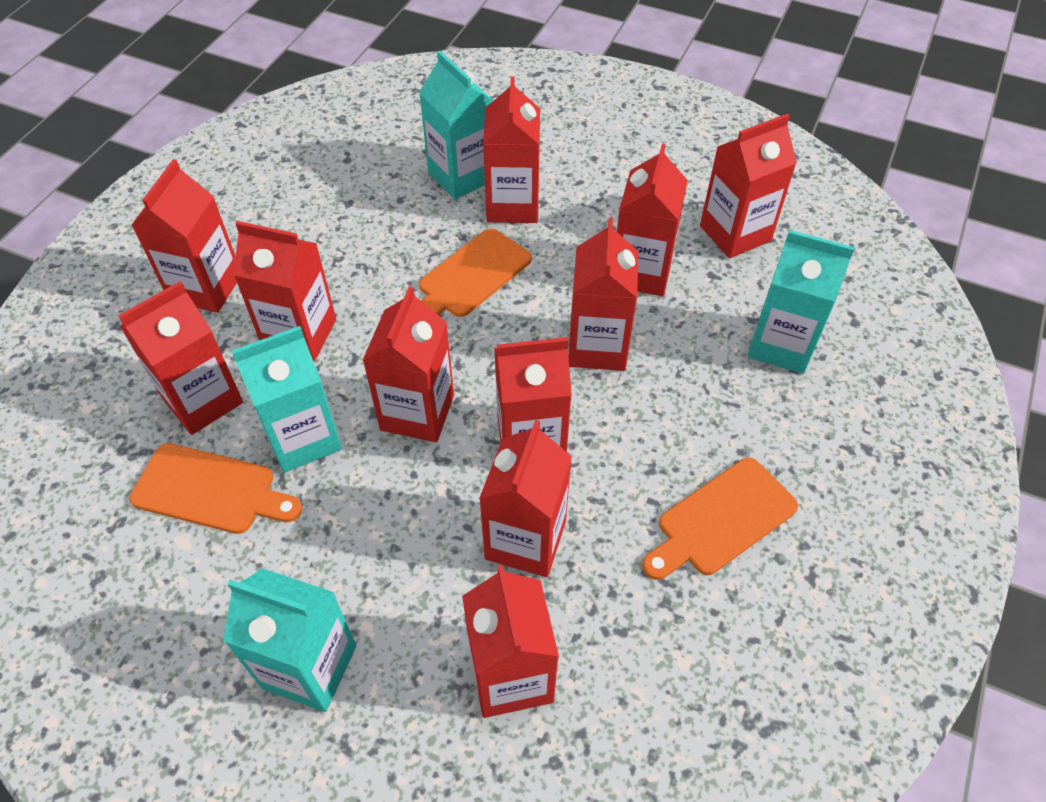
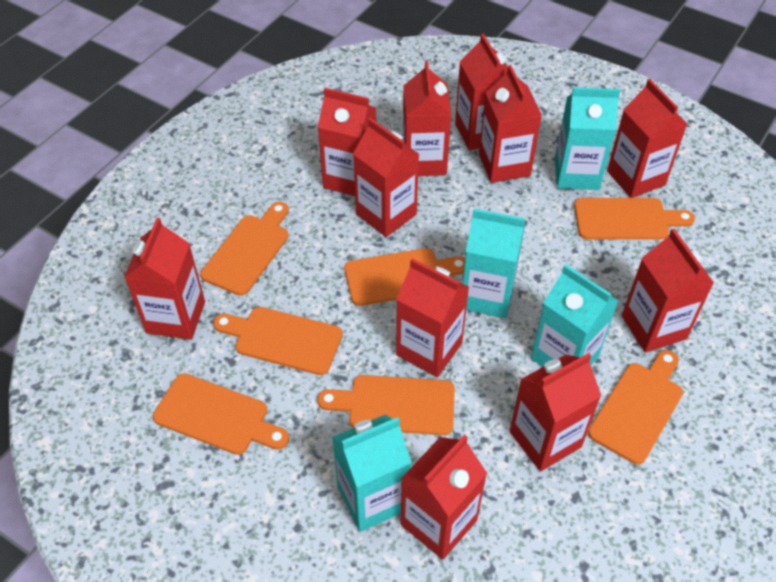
orange cutting board: [129,443,302,534] [419,228,532,317] [642,457,798,580] = 3 -> [153,374,289,455] [200,202,289,296] [213,307,343,375] [317,375,455,435] [345,248,465,306] [574,198,695,240] [588,350,683,464] = 7

